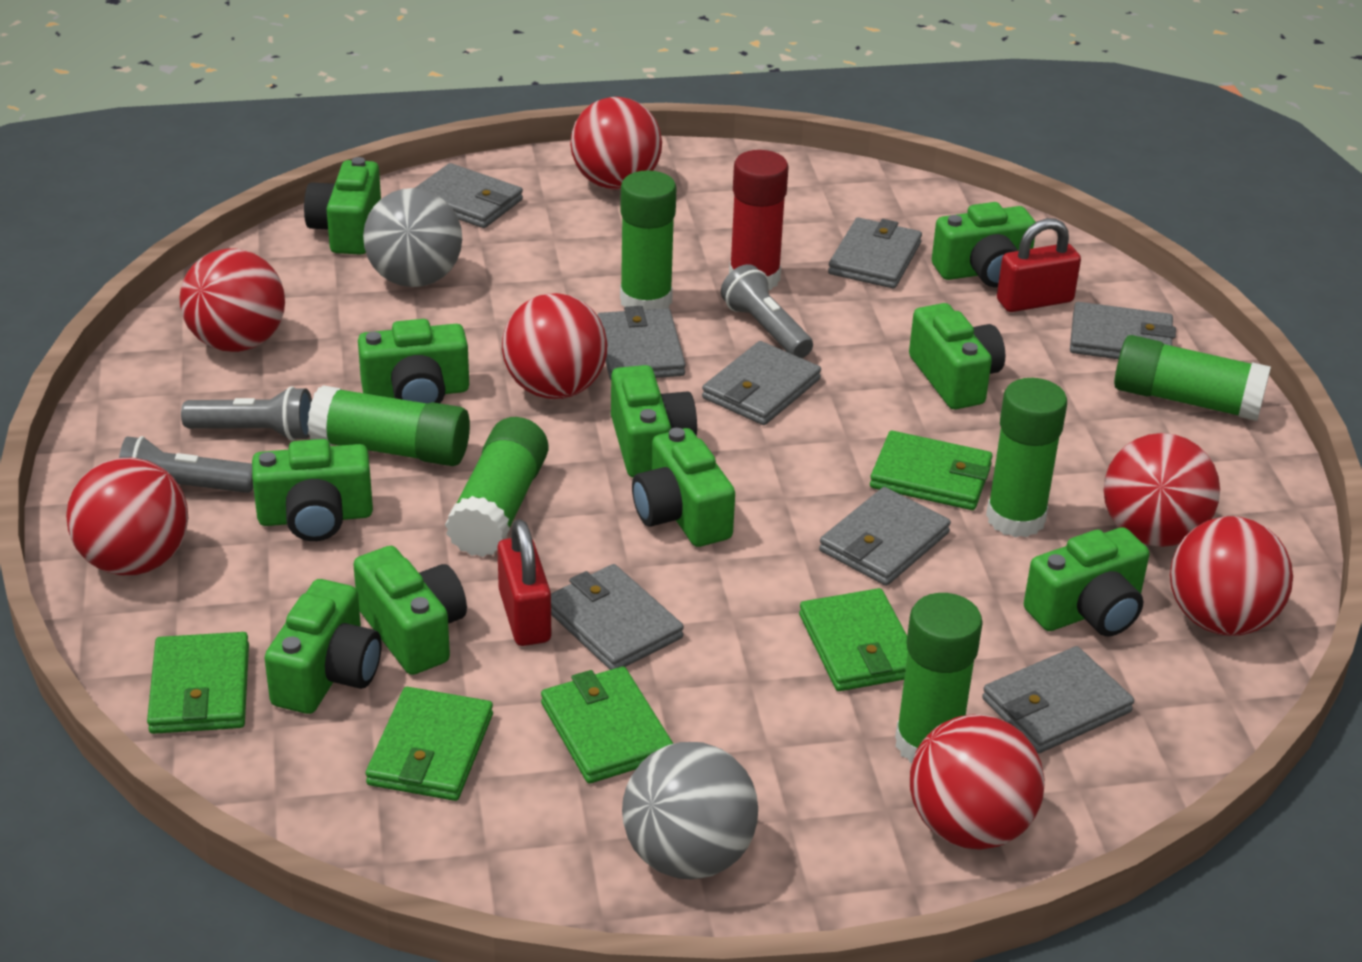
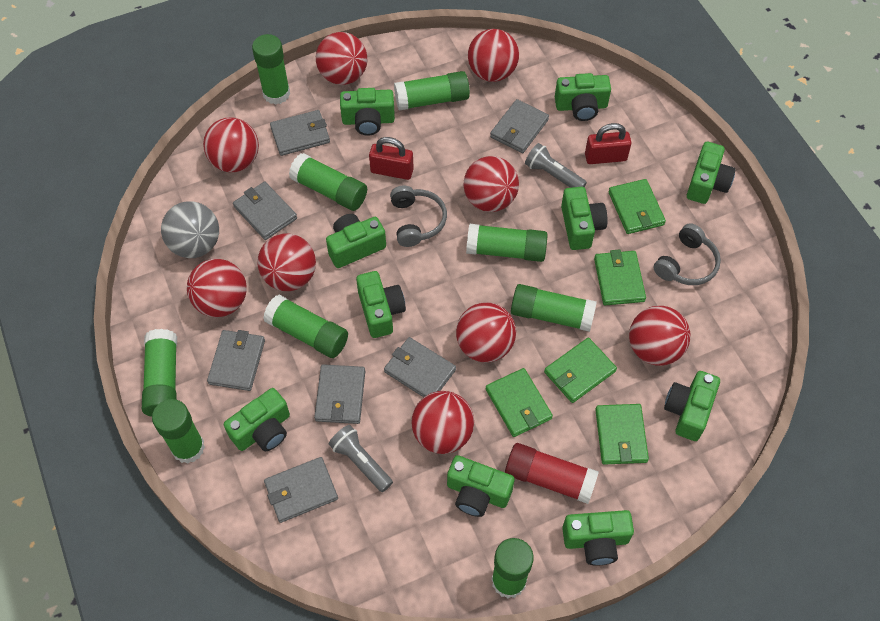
green glue stick: [308,385,470,466] [445,417,548,557] [620,170,677,310] [895,593,983,763] [986,378,1067,537] [1114,335,1271,421] = 6 -> [142,329,177,417] [152,399,205,464] [252,34,290,105] [263,295,348,358] [289,153,367,211] [394,71,470,110] [466,224,548,262] [491,538,534,598] [511,284,597,332] = 9
grey ball: [363,188,462,287] [622,742,758,880] = 2 -> [161,202,219,258] = 1
grey flashlight: [119,436,253,493] [181,386,312,441] [721,264,813,358] = 3 -> [329,425,393,492] [525,143,587,188] = 2
grey headphones: none = 0 -> [390,185,447,247] [654,223,721,285] = 2
grey wallet: [415,163,523,228] [551,564,684,670] [597,306,686,380] [702,341,821,425] [819,487,951,586] [828,217,922,289] [982,646,1134,753] [1070,302,1176,359] = 8 -> [207,330,265,391] [233,181,297,240] [264,457,338,523] [270,110,330,156] [314,364,365,424] [384,337,456,397] [490,99,549,153] = 7
red ball: [66,458,188,575] [180,249,285,352] [502,293,607,399] [570,97,662,190] [910,714,1045,850] [1104,433,1220,547] [1170,516,1293,636] = 7 -> [187,259,247,317] [203,117,259,172] [257,234,316,291] [316,32,367,85] [411,391,474,454] [456,303,516,362] [464,156,519,212] [468,29,519,82] [629,306,691,366] = 9

